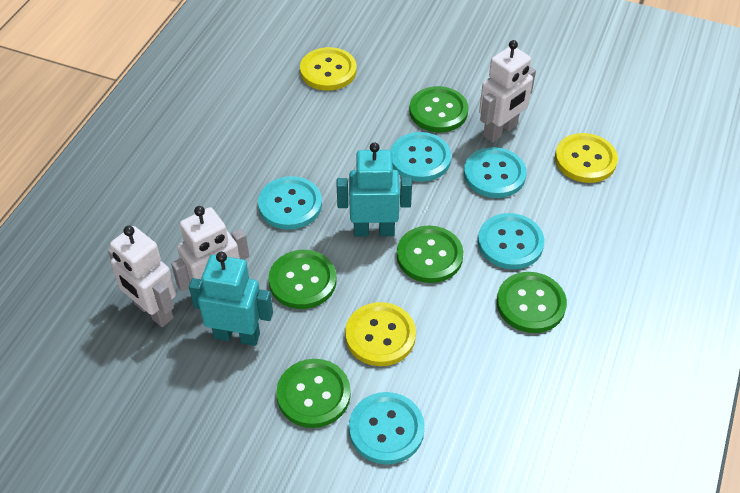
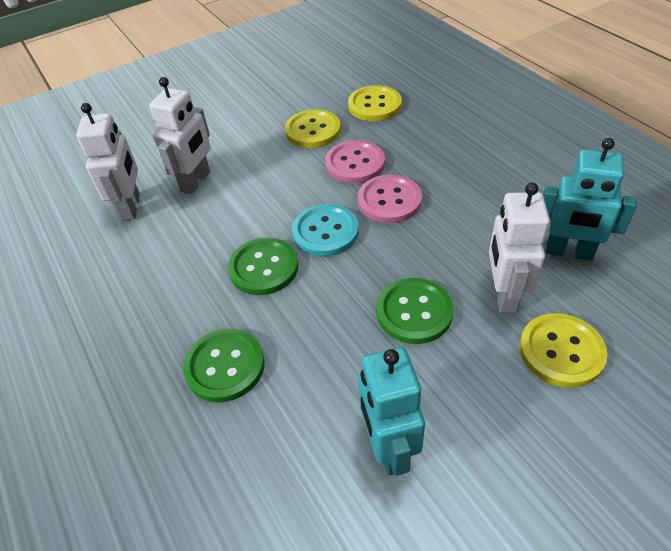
green button: [268,250,336,309] [276,359,351,428] [397,226,463,283] [409,86,469,132] [497,272,567,333] = 5 -> [183,329,265,402] [228,237,298,295] [376,278,453,344] = 3
pink button: none = 0 -> [325,140,385,183] [358,175,422,223] = 2
turquoise button: [258,176,322,230] [349,392,425,465] [391,132,451,182] [464,147,527,198] [478,213,544,269] = 5 -> [292,204,359,257] = 1

